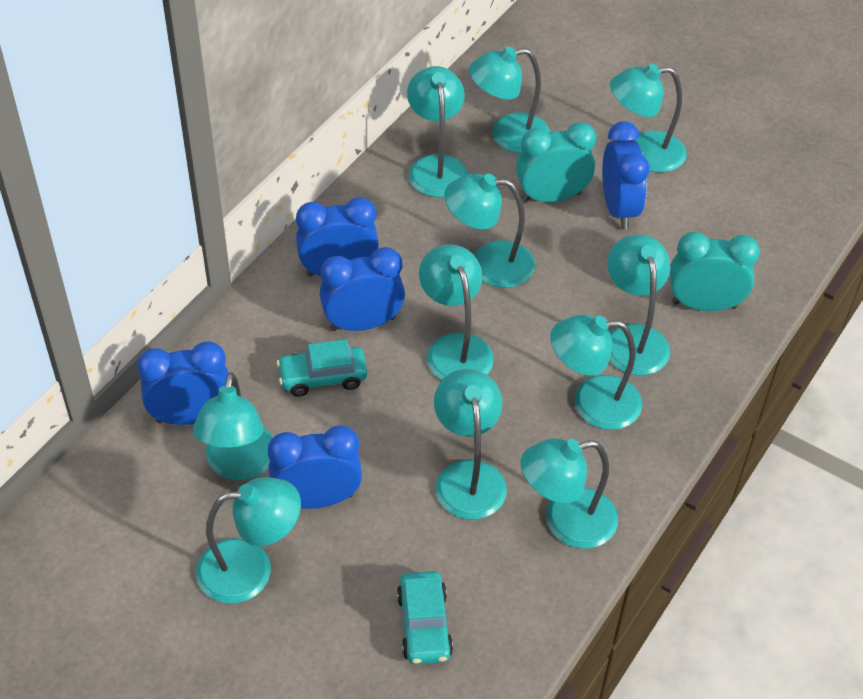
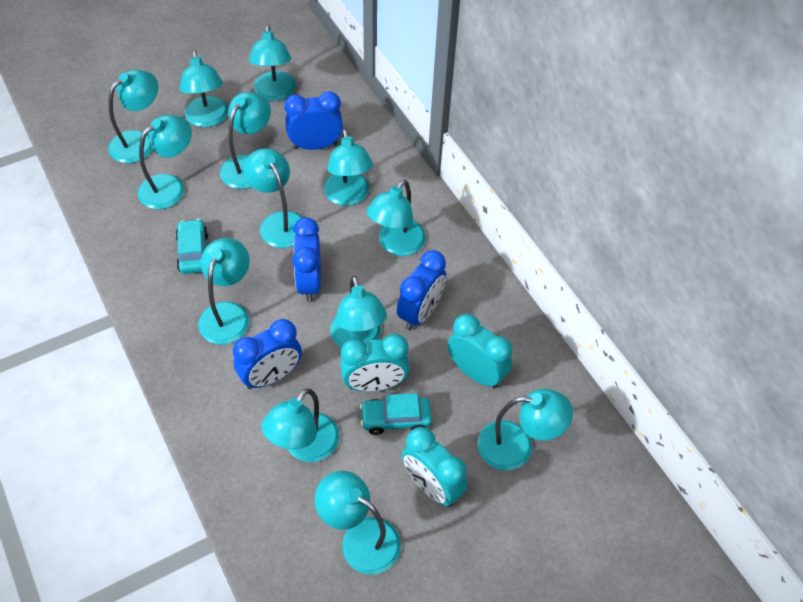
blue clock: [137,341,229,425] [268,426,362,509] [296,197,379,277] [319,247,405,331] [602,121,650,229] = 5 -> [233,319,302,389] [284,91,343,150] [293,217,321,302] [397,250,446,330] = 4
turquoise clock: [516,122,596,203] [670,232,760,311] = 2 -> [340,334,410,392] [402,427,467,506] [448,314,512,389] = 3
turquoise lamp: [193,372,273,480] [196,477,301,604] [407,66,468,197] [419,244,494,380] [434,369,507,519] [444,174,535,288] [469,47,550,153] [521,438,618,549] [550,315,642,430] [607,234,670,375] [610,64,687,173] = 11 -> [108,70,158,163] [138,115,192,209] [180,50,228,127] [198,238,250,345] [220,92,271,189] [244,148,303,248] [249,24,296,101] [262,389,340,462] [315,470,401,575] [324,129,373,206] [330,276,387,348] [367,180,426,256] [477,389,573,471] = 13

